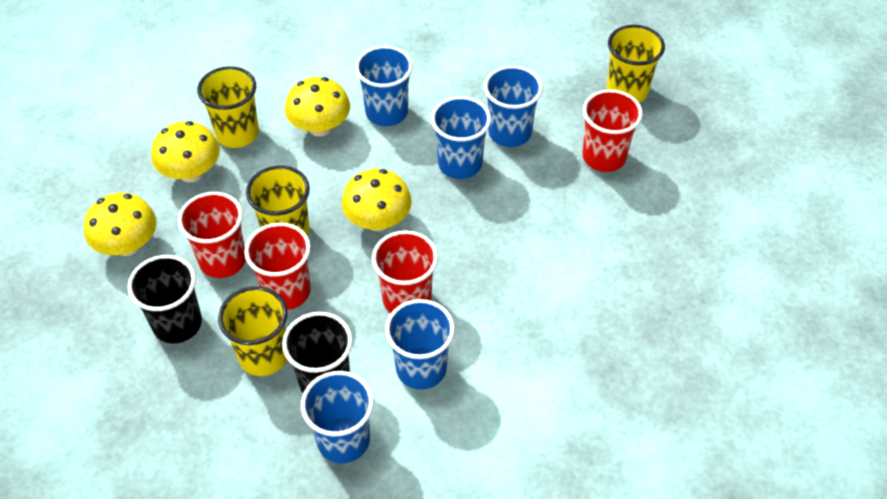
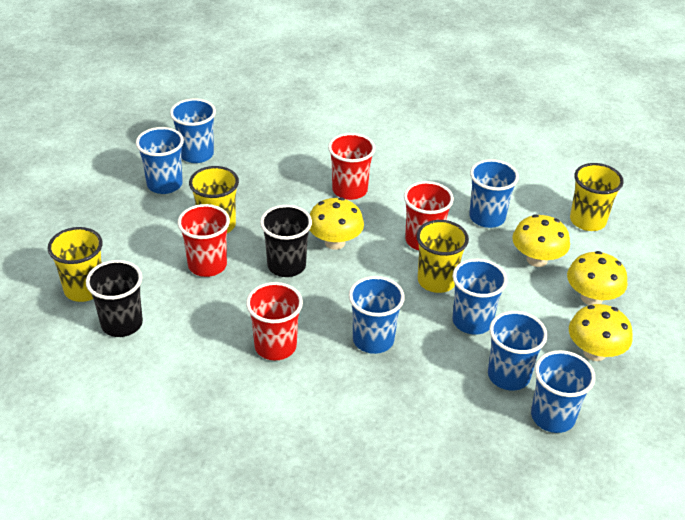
blue cup: [301,371,374,463] [355,46,413,126] [385,299,455,390] [431,96,491,179] [484,66,543,147] = 5 -> [136,127,184,194] [170,98,216,163] [349,276,405,354] [452,259,507,335] [469,159,519,228] [488,311,548,391] [531,350,595,433] = 7

